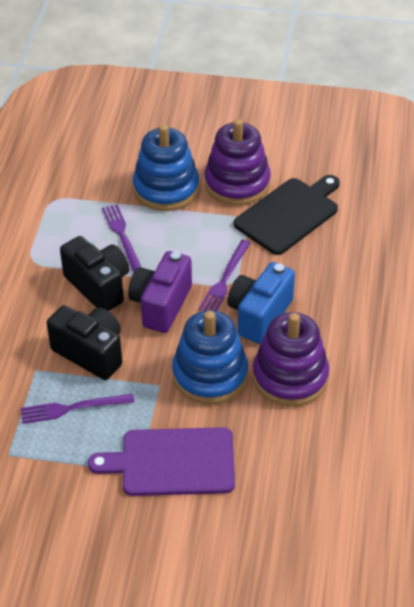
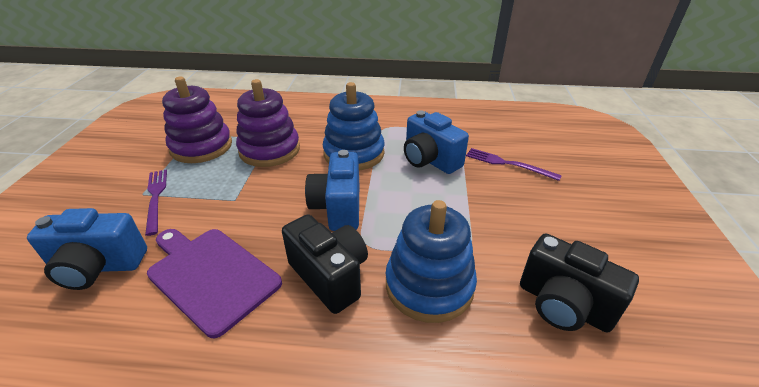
black cutting board: [234,175,340,255] = 1 -> none = 0
blue camera: [227,262,295,344] = 1 -> [27,208,147,290] [305,150,359,231] [404,110,469,174] = 3
purple camera: [128,251,192,333] = 1 -> none = 0
purple fork: [21,394,135,424] [102,204,142,273] [199,239,251,311] = 3 -> [145,170,167,236] [466,148,562,181] = 2

